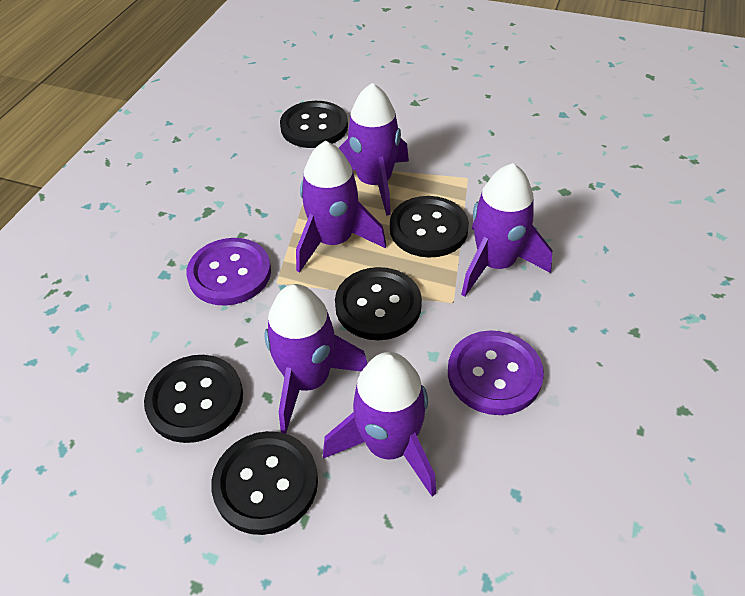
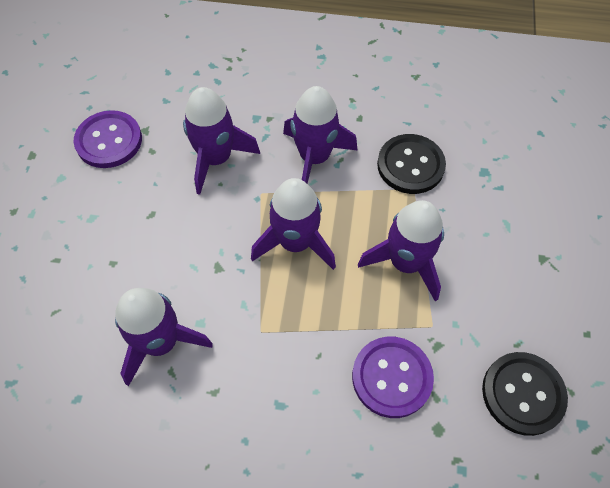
black button: [144,355,243,443] [211,431,318,535] [280,101,348,148] [335,267,422,340] [390,196,469,258] = 5 -> [377,134,446,194] [482,352,568,436] = 2

